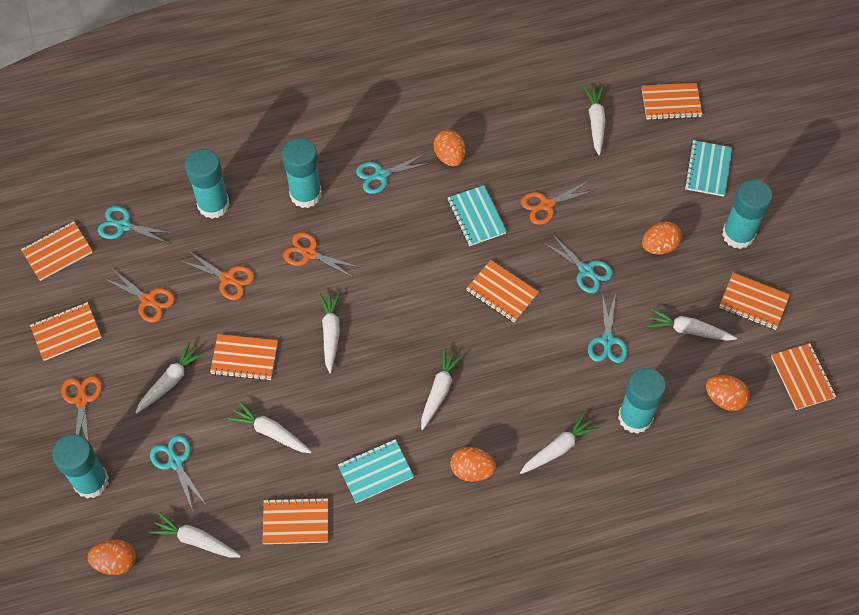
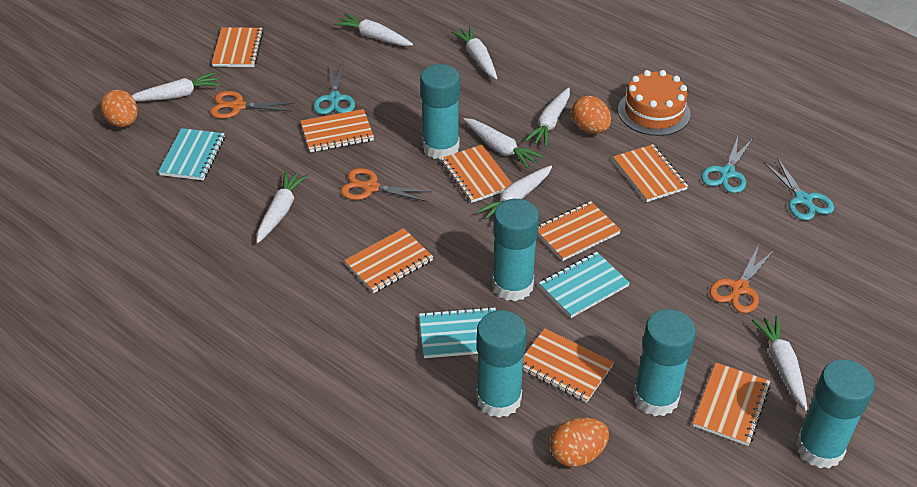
orange cake: none = 0 -> [618,70,690,136] = 1
orange egg: [88,539,136,575] [434,130,465,166] [450,447,496,482] [642,221,682,254] [706,375,750,411] = 5 -> [100,90,138,127] [550,418,609,467] [571,96,611,134] = 3
orange scissors: [61,376,102,440] [103,269,175,323] [181,250,254,300] [283,232,360,278] [521,181,595,225] = 5 -> [210,91,294,119] [341,168,432,202] [709,245,774,313] = 3
turquoise scissors: [98,206,172,244] [150,435,206,511] [356,154,430,194] [544,234,613,293] [588,293,628,363] = 5 -> [313,64,355,114] [701,137,752,193] [764,158,834,220] = 3

